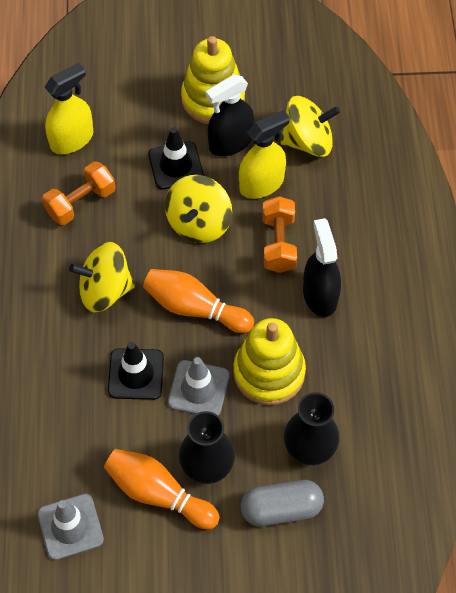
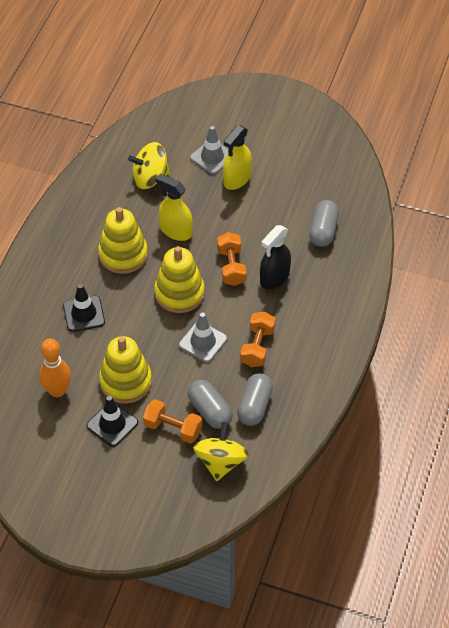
black spray bottle: [206,74,254,156] [303,218,341,317] = 2 -> [260,225,291,290] = 1
black vase: [179,411,235,484] [284,392,340,465] = 2 -> none = 0
grey capsule: [241,480,324,526] = 1 -> [188,380,233,429] [237,373,273,426] [309,200,339,247] = 3
orange bowling pin: [104,449,219,529] [143,269,254,333] = 2 -> [39,339,71,397] = 1
orange dumbbell: [42,161,116,225] [262,196,297,273] = 2 -> [143,399,202,444] [217,232,247,286] [240,312,276,367] = 3
yellow spinning top: [69,242,135,312] [165,175,232,243] [281,96,340,157] = 3 -> [128,142,170,189] [193,422,249,481] = 2
yellow stacking toy: [181,36,245,124] [233,318,306,405] = 2 -> [98,207,148,274] [99,336,152,403] [154,246,205,313] = 3

